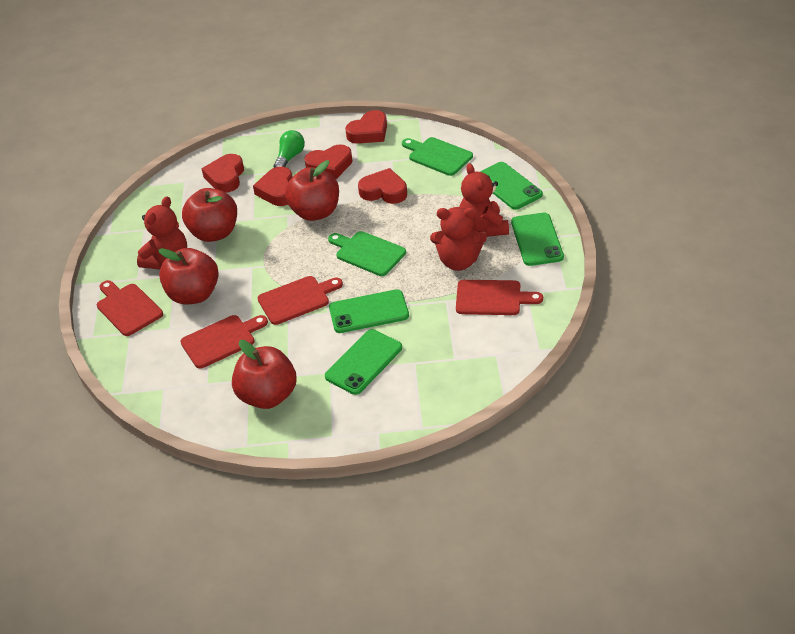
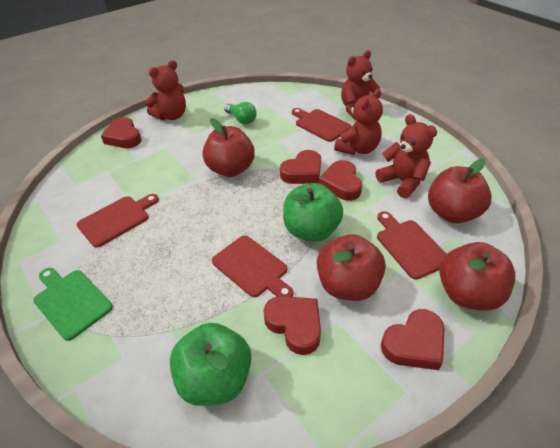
green apple: none = 0 -> [170,323,251,406] [283,183,343,242] = 2
green cutting board: [328,231,406,276] [402,137,473,176] = 2 -> [33,268,113,341] = 1
green phone: [325,329,402,395] [329,289,409,333] [480,162,543,210] [511,213,564,266] = 4 -> none = 0
red teddy bear: [137,196,187,269] [430,207,487,271] [459,163,509,237] = 3 -> [145,60,186,120] [334,89,383,155] [341,50,380,121] [376,114,437,198] = 4

